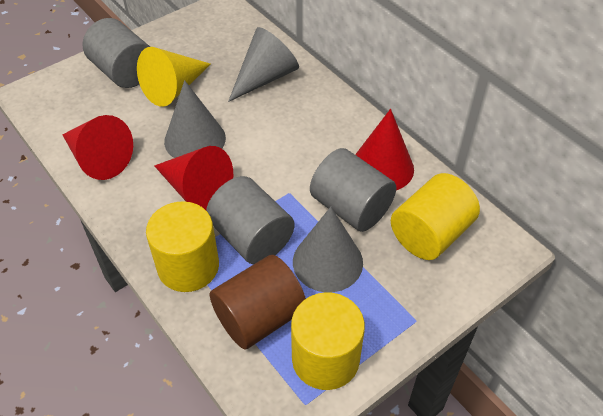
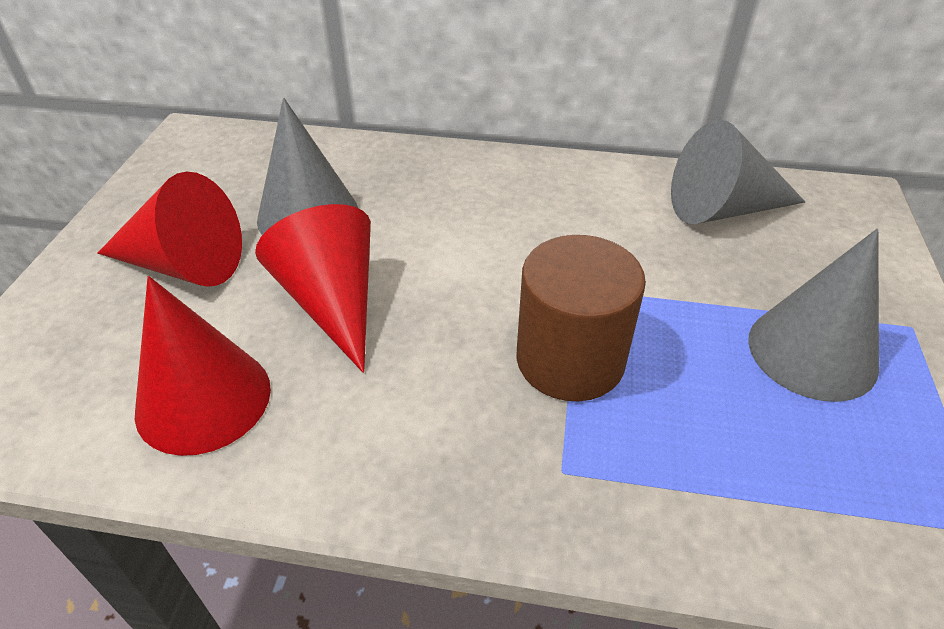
grey cylinder: [82,18,150,88] [206,176,294,264] [310,148,397,232] = 3 -> none = 0
yellow cone: [137,47,211,107] = 1 -> none = 0
yellow cylinder: [146,201,219,292] [291,292,365,390] [391,173,480,260] = 3 -> none = 0

